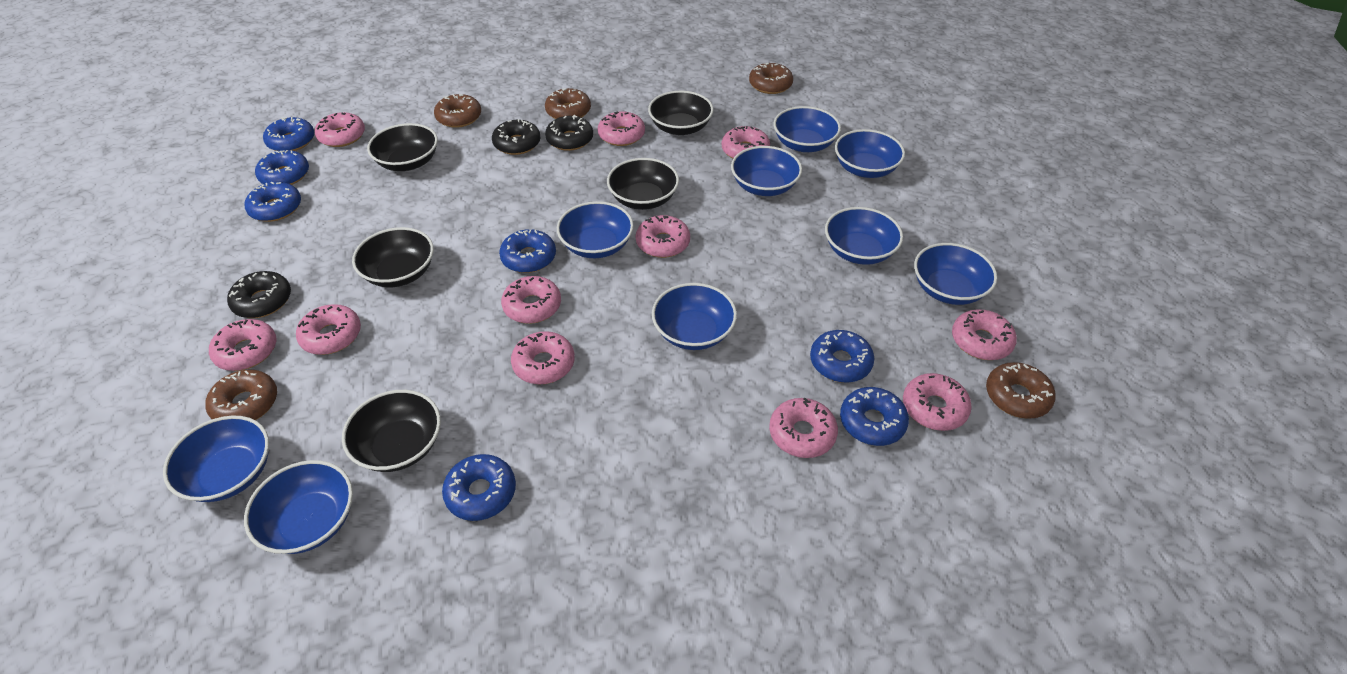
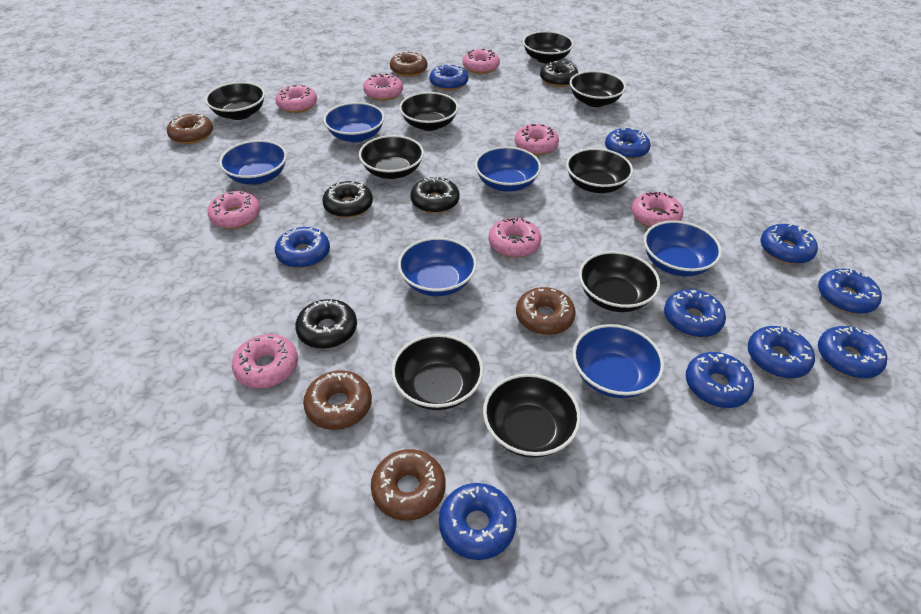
black bowl: [342,390,441,472] [352,227,434,287] [367,123,438,171] [607,158,679,210] [648,91,714,135] = 5 -> [205,82,265,120] [359,135,424,179] [391,334,484,410] [399,92,459,131] [483,374,581,458] [523,31,574,63] [566,148,633,193] [570,71,626,107] [579,251,660,312] = 9
black donut: [227,271,291,318] [492,119,540,155] [545,115,593,151] = 3 -> [295,299,357,349] [322,181,373,218] [410,177,460,213] [540,61,578,87] = 4
blue bowl: [163,416,269,502] [244,460,353,554] [557,201,634,258] [652,283,737,350] [731,146,802,196] [774,106,841,152] [825,207,903,265] [835,129,905,178] [914,243,997,305] = 9 -> [219,140,287,184] [324,102,385,142] [398,237,477,296] [475,146,541,192] [573,324,664,398] [644,220,722,277] = 6
blue donut: [245,182,301,222] [255,150,309,185] [263,117,314,151] [442,454,516,521] [499,229,556,273] [810,330,874,383] [840,387,909,446] = 7 -> [275,227,330,268] [430,64,468,91] [439,483,517,560] [605,128,650,159] [664,289,726,337] [686,352,754,408] [748,326,815,378] [761,224,818,264] [818,269,882,314] [818,326,887,378] = 10
pink donut: [209,319,276,371] [296,304,361,355] [315,112,365,147] [501,276,561,324] [511,331,575,384] [598,111,645,146] [636,215,690,258] [722,126,770,159] [769,398,838,458] [903,373,972,431] [952,309,1017,360] = 11 -> [207,191,260,229] [232,334,298,388] [275,85,317,113] [363,73,403,101] [463,49,500,74] [489,217,541,258] [515,124,559,155] [632,192,683,228] = 8

